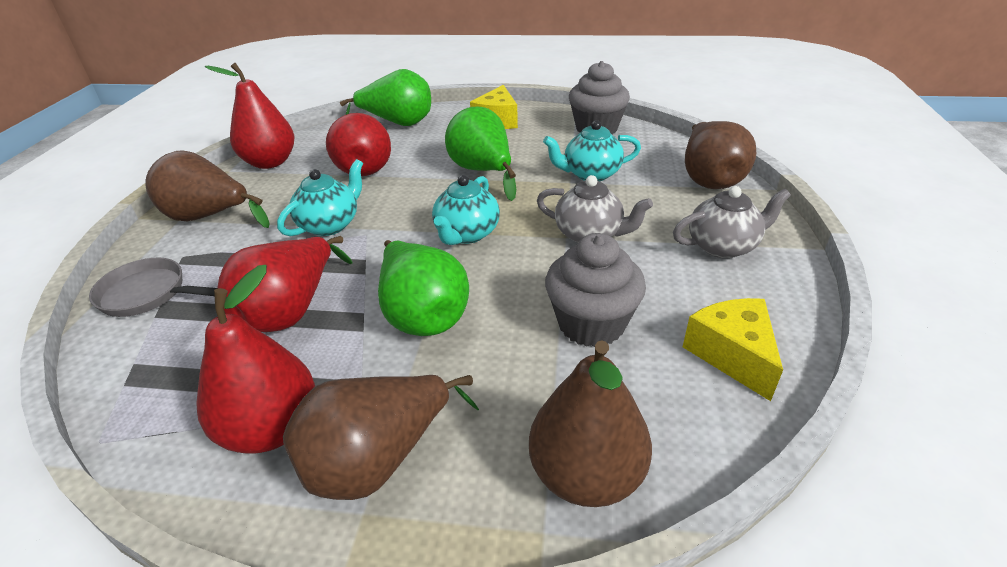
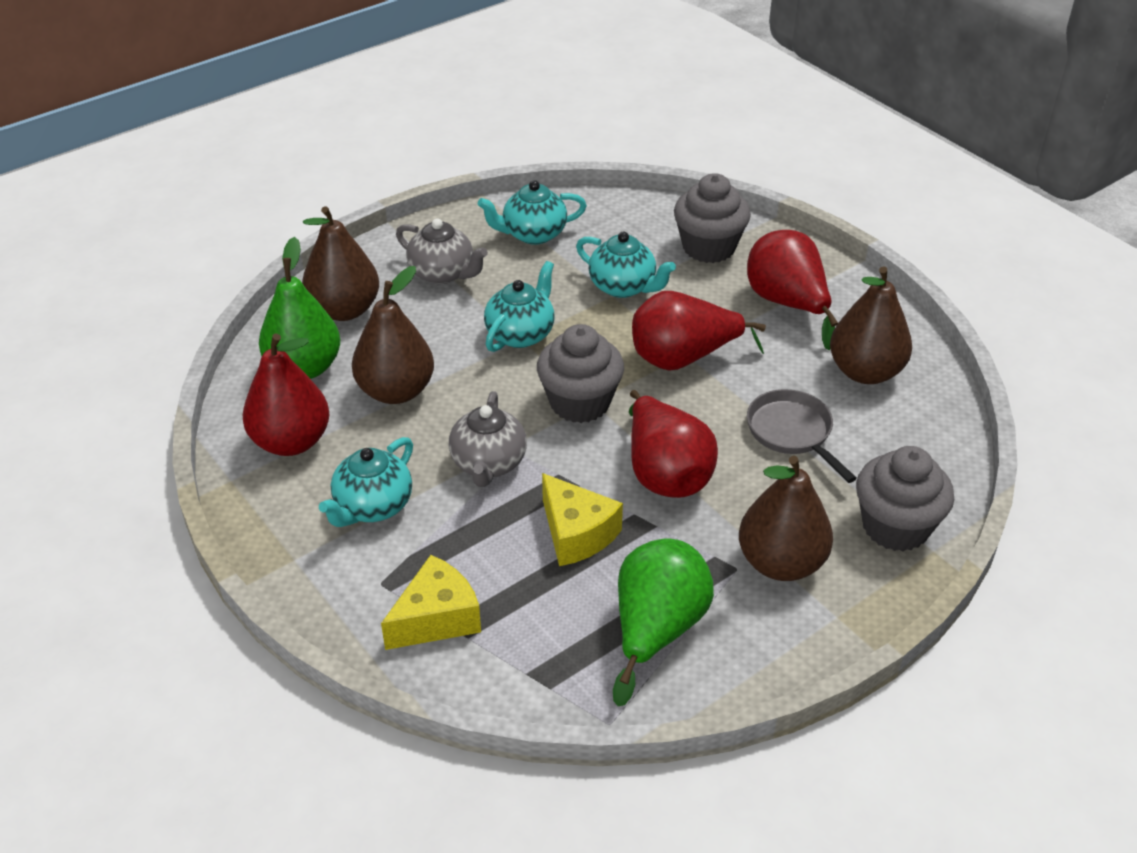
green pear: [340,69,431,126] [378,240,469,336] [445,107,516,201] = 3 -> [259,237,340,379] [613,539,714,706] = 2
grey cupcake: [545,233,646,347] [569,61,630,135] = 2 -> [537,324,624,423] [674,173,751,263] [856,446,954,551] = 3
turquoise teapot: [277,159,363,236] [432,175,500,245] [543,120,641,181] = 3 -> [319,437,413,527] [478,180,587,245] [484,261,555,352] [576,231,676,298] = 4

